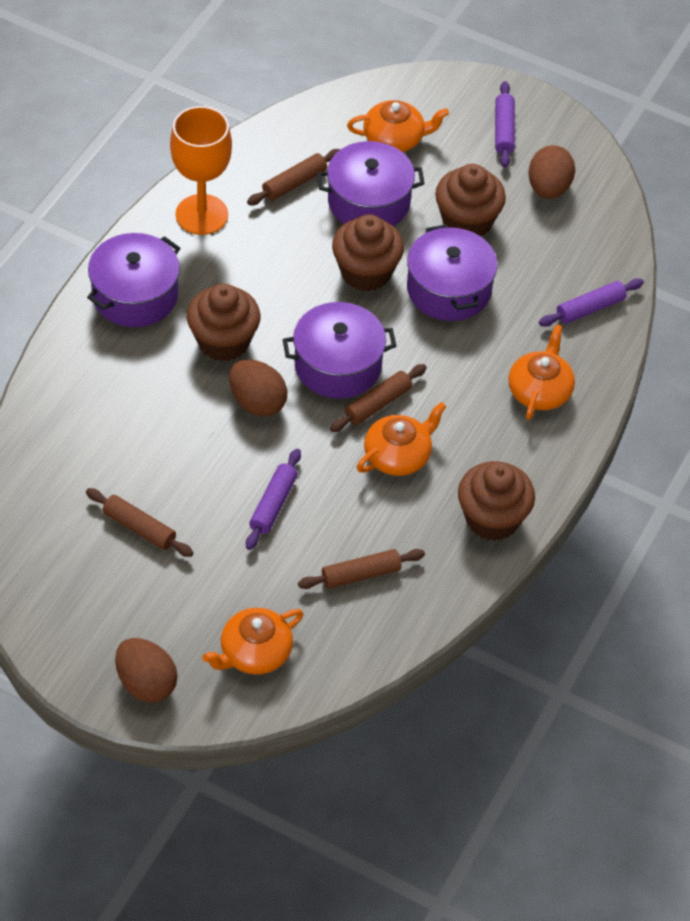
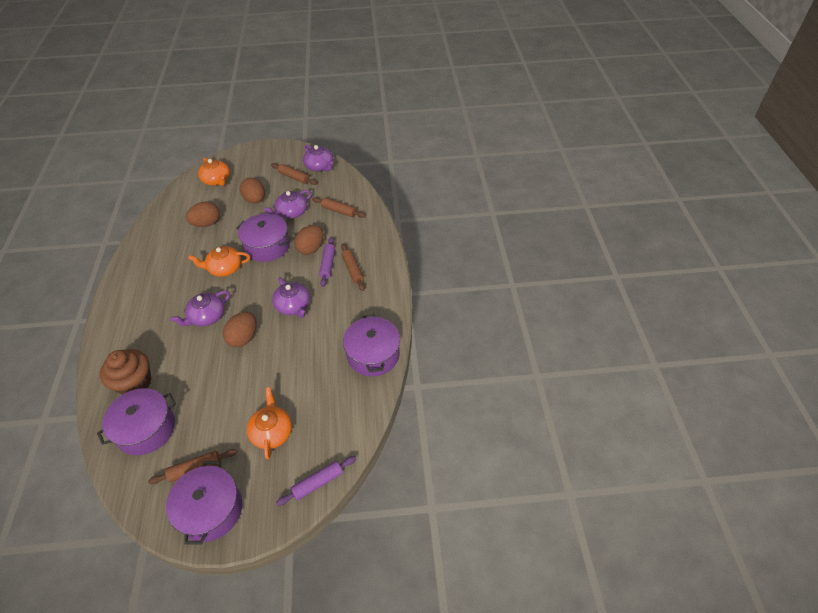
brown cupcake: [187,284,260,361] [332,214,404,291] [435,164,506,236] [458,461,535,541] = 4 -> [100,349,151,395] = 1
brown egg: [115,638,178,703] [229,359,287,417] [528,145,575,199] = 3 -> [186,202,220,227] [223,312,257,347] [240,178,265,204] [294,225,324,255] = 4
orange goblet: [170,106,232,235] = 1 -> none = 0
orange teapot: [202,608,303,674] [347,100,449,152] [357,402,447,476] [508,325,575,420] = 4 -> [188,246,250,277] [198,157,230,186] [247,387,292,459] = 3
purple rolling pin: [246,449,301,550] [495,81,515,168] [539,278,644,327] = 3 -> [276,456,356,506] [319,237,335,287] = 2
purple teapot: none = 0 -> [170,291,230,326] [264,190,311,219] [272,277,310,318] [303,145,333,172] = 4

